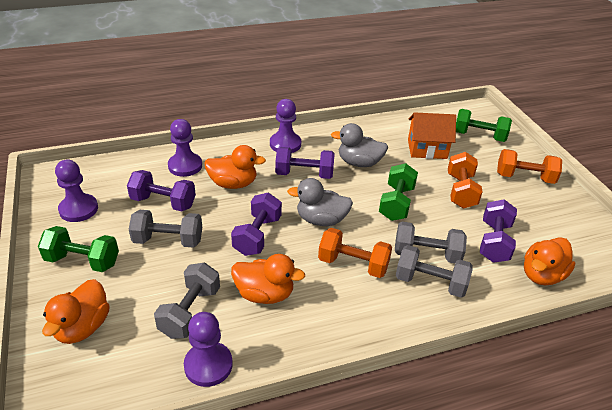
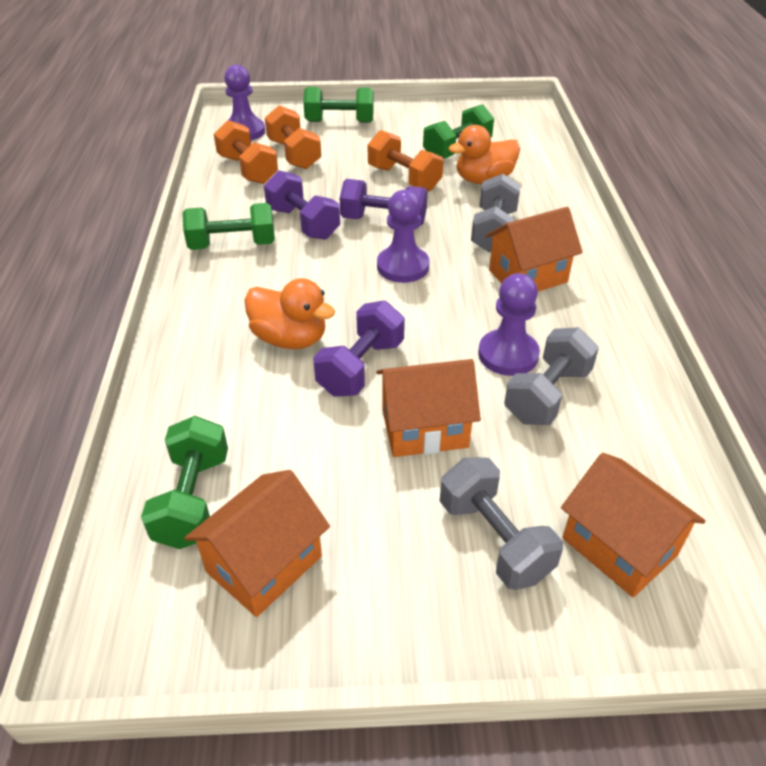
green dumbbell: [38,226,119,272] [379,163,418,221] [456,109,512,142] = 3 -> [141,416,228,549] [182,203,275,250] [303,87,374,123] [423,104,494,159] = 4
grey duck: [287,178,353,226] [331,123,388,167] = 2 -> none = 0
grey dumbbell: [129,210,202,248] [154,263,220,339] [395,222,467,263] [396,245,473,298] = 4 -> [440,457,563,590] [471,174,521,253] [504,327,599,425] = 3
orange duck: [42,279,110,344] [204,145,266,189] [231,254,305,304] [524,237,575,285] = 4 -> [245,278,335,349] [448,125,520,184] = 2
orange house: [408,112,456,159] = 1 -> [184,470,330,617] [376,359,481,457] [486,207,583,291] [561,453,706,597] = 4
purple dumbbell: [127,170,196,211] [231,193,282,256] [275,147,335,179] [480,199,517,263] = 4 -> [264,170,340,240] [313,300,405,397] [340,179,428,226] = 3
purple pawn: [55,160,98,222] [168,119,202,177] [184,312,233,387] [270,99,301,153] = 4 -> [224,65,265,141] [377,190,430,283] [478,273,540,376] = 3

